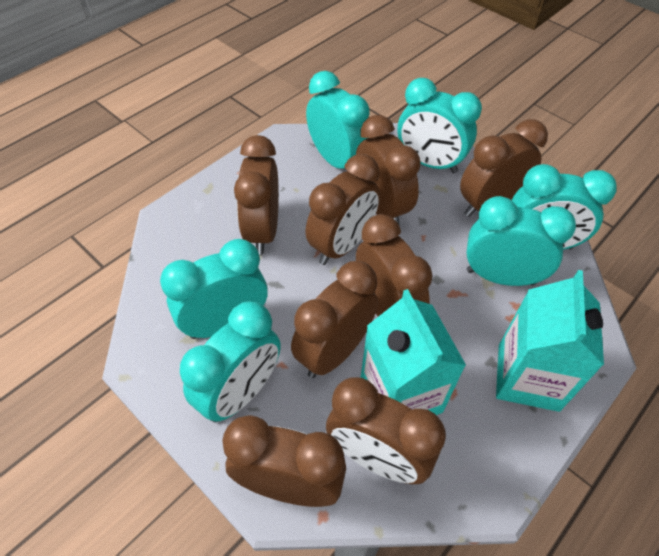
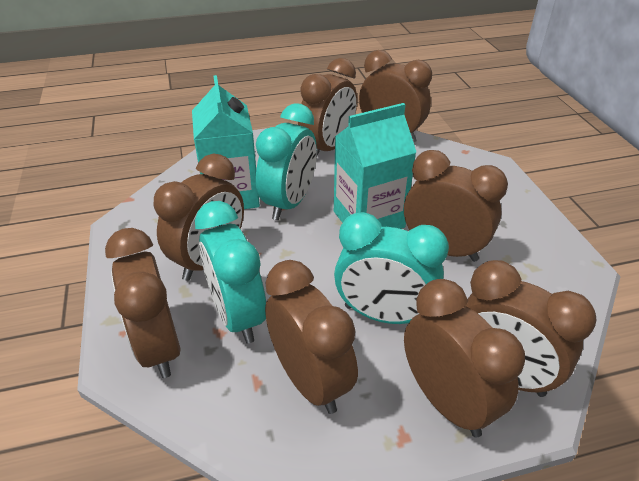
turquoise clock: [160,239,268,339] [180,301,281,422] [306,71,370,169] [397,78,482,173] [466,196,576,286] [512,164,617,250] = 6 -> [195,201,266,344] [256,104,317,220] [334,212,449,324] = 3

